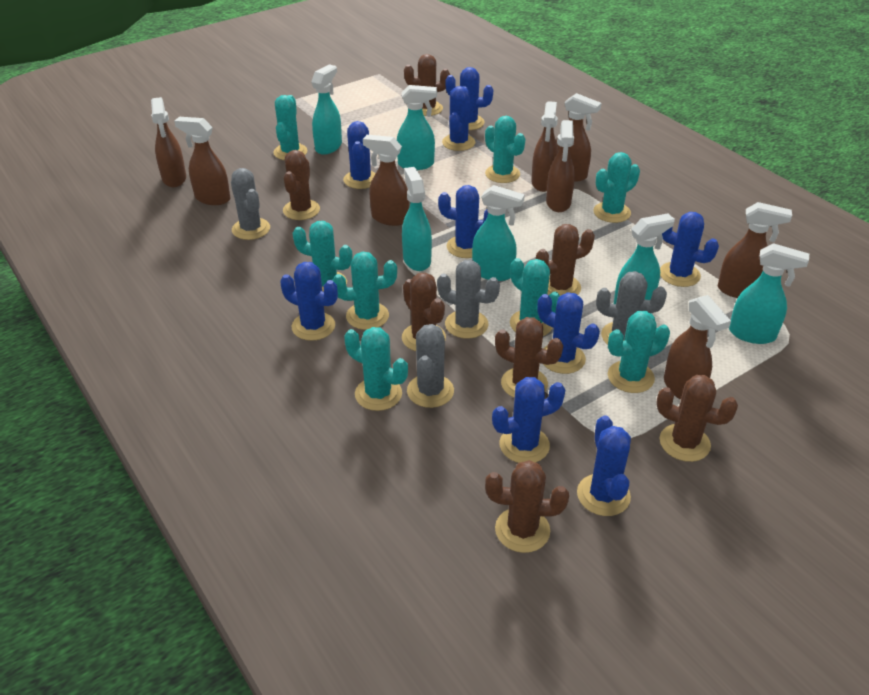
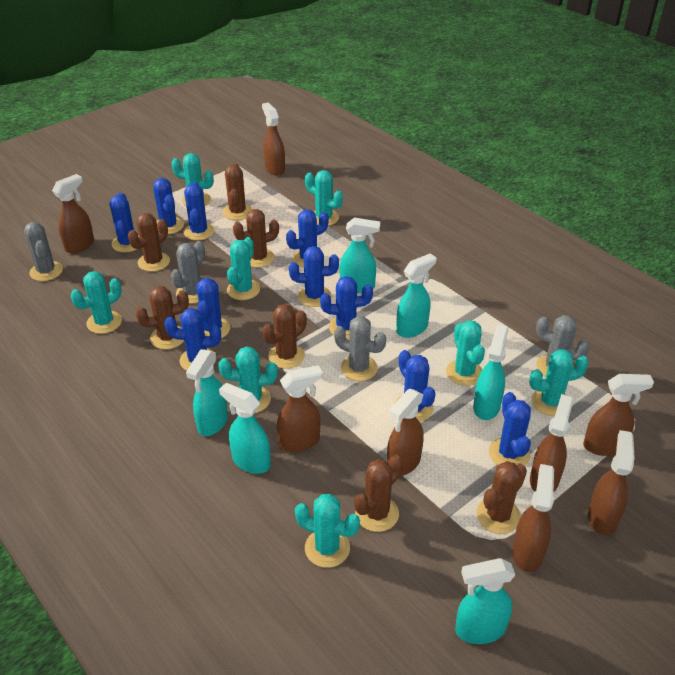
blue cactus: [280,262,338,341] [343,121,376,189] [438,185,488,258] [442,86,475,151] [446,67,493,130] [492,377,565,463] [537,292,600,374] [577,415,631,516] [660,212,719,287] = 9 -> [109,193,140,252] [153,178,184,234] [164,308,221,371] [184,182,214,241] [196,278,230,338] [286,209,329,268] [289,246,339,307] [320,276,373,339] [395,350,436,422] [489,392,531,466] = 10

